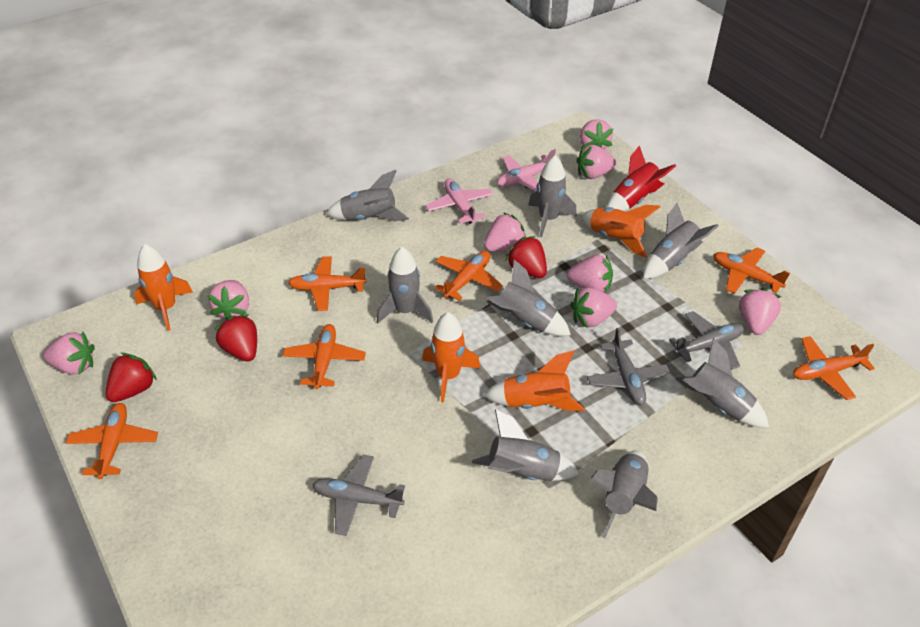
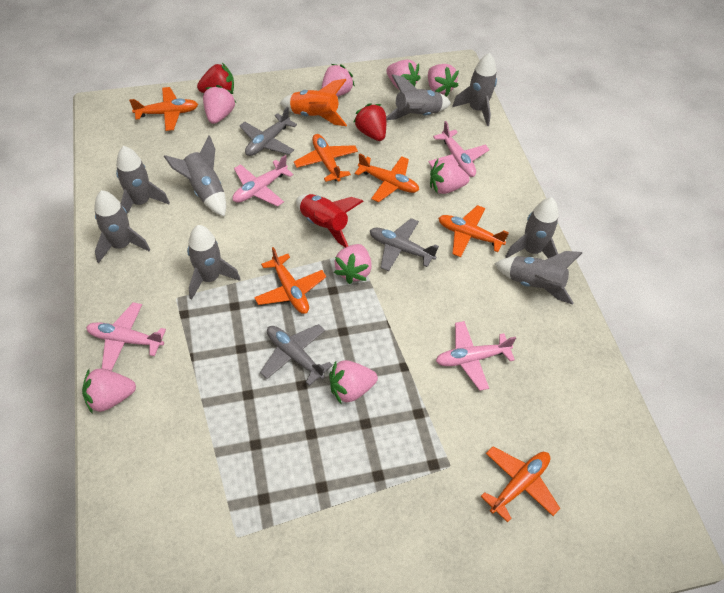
orange rocket: [134,244,193,331] [422,312,480,403] [483,350,585,411] [581,205,660,258] = 4 -> [280,79,347,126] = 1
pink plane: [425,178,493,224] [497,149,556,192] = 2 -> [86,302,166,371] [233,155,293,207] [429,121,489,177] [436,321,516,391] = 4
red strawberry: [106,353,157,402] [214,314,257,362] [506,236,547,278] = 3 -> [197,63,234,93] [353,103,386,141] = 2

